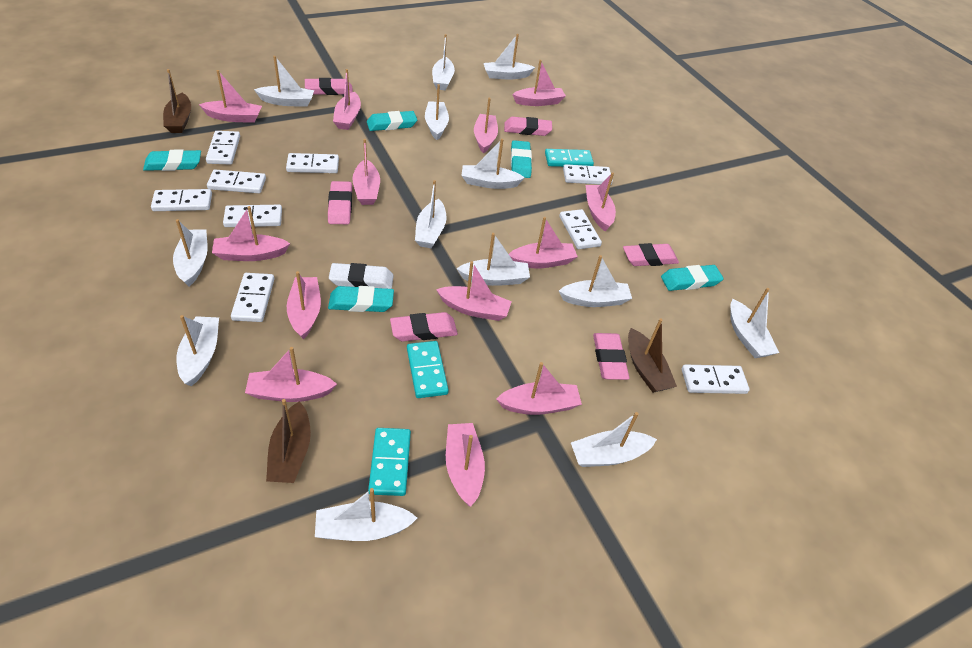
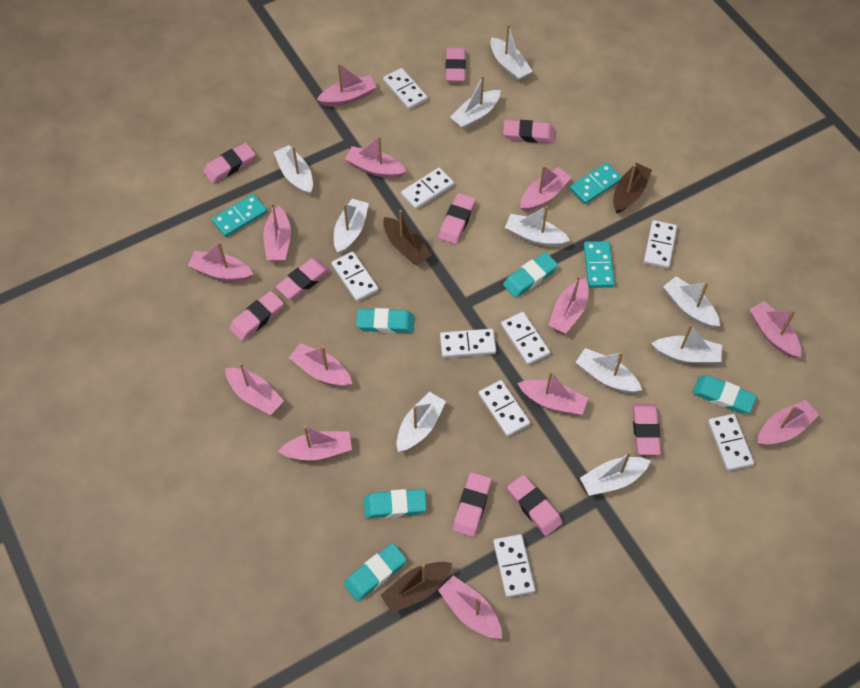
pink eraser: [305,78,353,95] [328,181,352,224] [390,312,458,342] [504,117,552,136] [593,333,629,380] [623,243,679,266] = 6 -> [203,143,256,184] [229,291,284,341] [276,258,330,299] [438,193,476,244] [446,47,466,82] [453,472,492,537] [503,120,555,143] [507,474,563,536] [632,404,661,455] = 9
white boat: [173,219,208,286] [176,315,219,386] [254,56,314,107] [315,488,417,541] [415,180,447,248] [425,84,449,140] [432,34,455,90] [457,233,530,286] [461,139,525,189] [484,34,535,79] [559,255,632,307] [571,412,657,467] [730,288,779,358] = 13 -> [274,145,313,195] [334,199,369,254] [397,392,446,452] [450,76,500,130] [490,24,533,81] [505,206,570,247] [576,348,642,393] [580,451,651,496] [652,324,722,364] [663,276,720,328] = 10
white eraser: [329,263,394,289] = 1 -> none = 0

